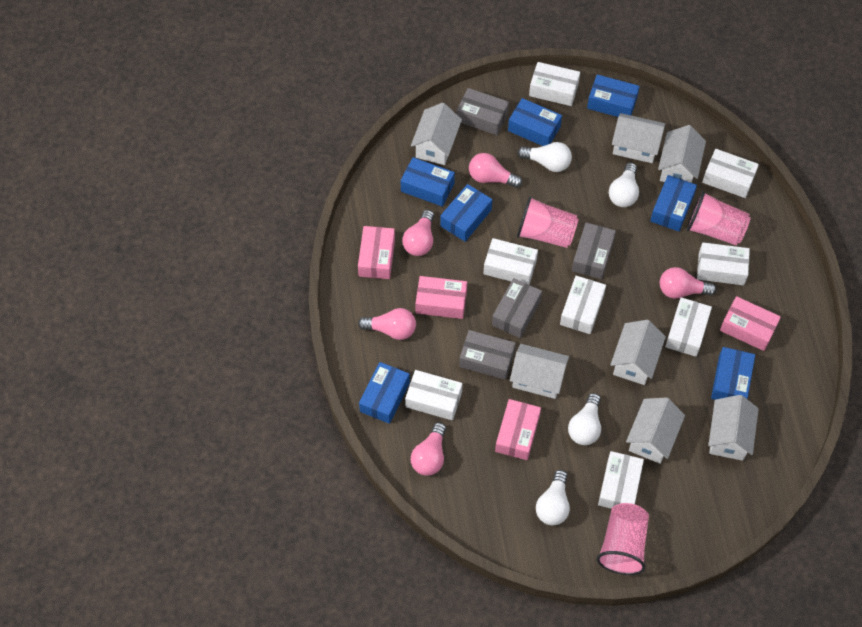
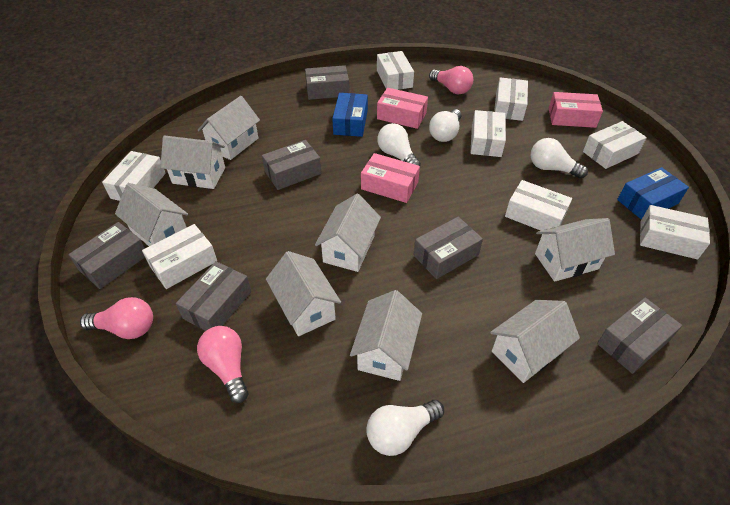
blue box: [359,362,410,424] [401,157,455,207] [440,184,492,242] [508,98,562,146] [587,74,640,117] [650,175,697,232] [711,347,755,400] = 7 -> [332,93,368,137] [617,167,689,220] = 2
grey box: [457,88,509,135] [459,330,516,380] [492,278,542,338] [572,222,616,279] = 4 -> [68,222,145,289] [176,261,251,331] [262,140,321,190] [305,65,349,100] [413,217,483,279] [597,297,682,374] = 6
pink box: [358,226,395,279] [415,276,467,319] [495,399,541,460] [720,296,781,351] = 4 -> [361,153,420,203] [377,88,428,129] [549,92,603,128] = 3
pink cup: [517,196,579,248] [597,503,649,575] [686,191,751,245] = 3 -> none = 0
pink light bulb: [358,308,416,340] [402,210,434,256] [411,422,446,476] [469,153,522,188] [660,267,716,299] = 5 -> [80,297,153,339] [197,326,248,403] [429,66,473,94] = 3
white house: [411,103,462,165] [510,344,569,399] [610,320,666,385] [612,113,665,163] [626,397,685,464] [658,125,706,183] [708,395,759,461] = 7 -> [115,183,188,246] [160,135,225,189] [198,96,260,160] [266,251,341,336] [315,194,381,272] [350,290,422,381] [490,300,580,383] [535,218,615,282] = 8

